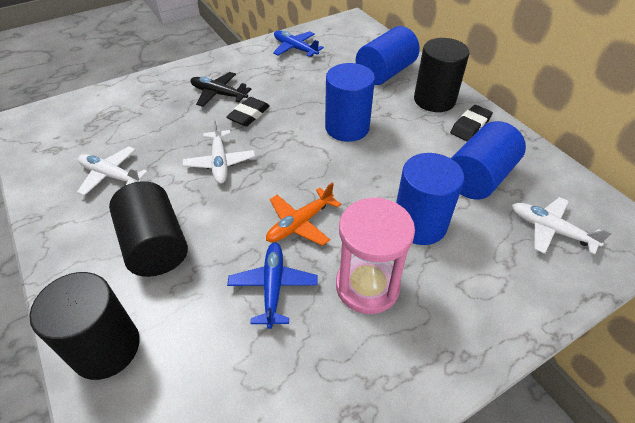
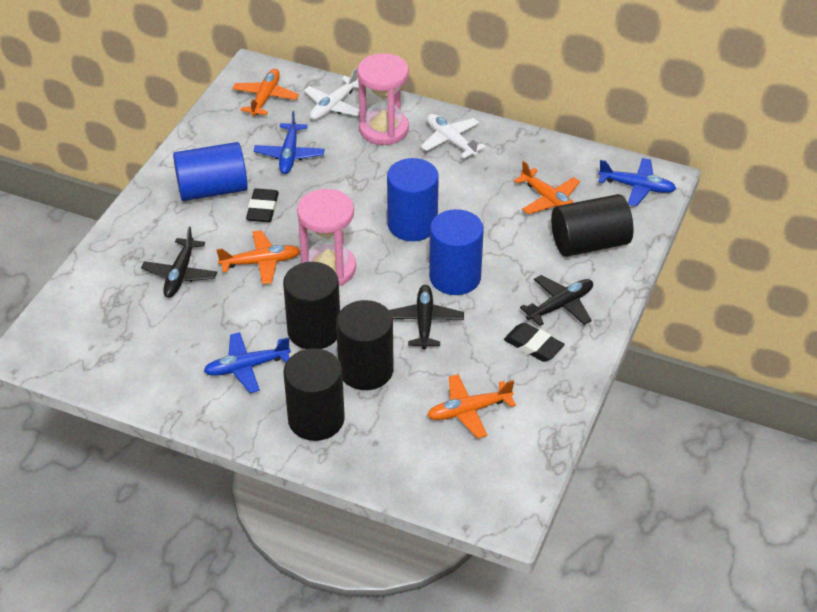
black cylinder: [29,272,139,380] [109,181,188,277] [414,38,469,112] = 3 -> [283,262,340,349] [283,348,345,441] [336,300,393,390] [551,194,633,257] = 4
black plane: [190,72,251,107] = 1 -> [141,227,217,298] [389,285,464,350] [520,275,593,326] = 3
blue cylinder: [325,63,375,142] [356,26,420,85] [396,153,464,245] [451,121,526,200] = 4 -> [173,142,248,201] [387,158,439,241] [429,209,484,295] = 3
blue plane: [227,242,318,329] [273,30,324,57] = 2 -> [204,332,291,393] [254,111,325,174] [598,158,676,206] = 3
orange plane: [266,182,341,246] = 1 -> [216,230,301,284] [232,69,299,116] [427,374,516,438] [514,161,580,214] = 4
pink hourglass: [336,197,415,314] = 1 -> [297,189,356,286] [357,53,409,145] = 2
white plane: [77,146,148,196] [183,119,255,184] [512,197,612,254] = 3 -> [304,68,359,120] [421,114,486,158] = 2

